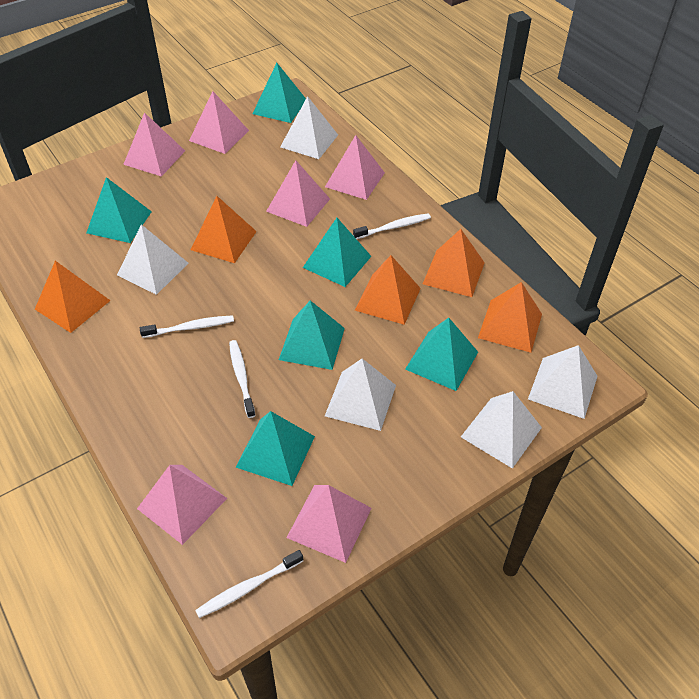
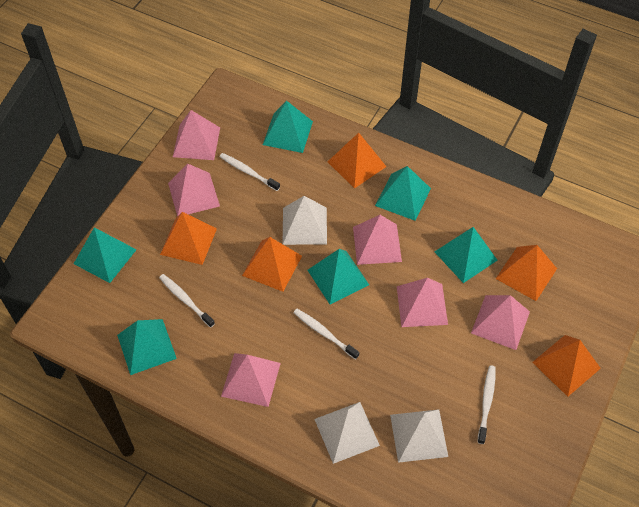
white pyramid: [117,224,188,295] [280,96,338,159] [325,359,396,431] [461,391,542,469] [528,345,598,419] = 5 -> [283,196,327,245] [314,402,380,464] [390,409,448,463] = 3

